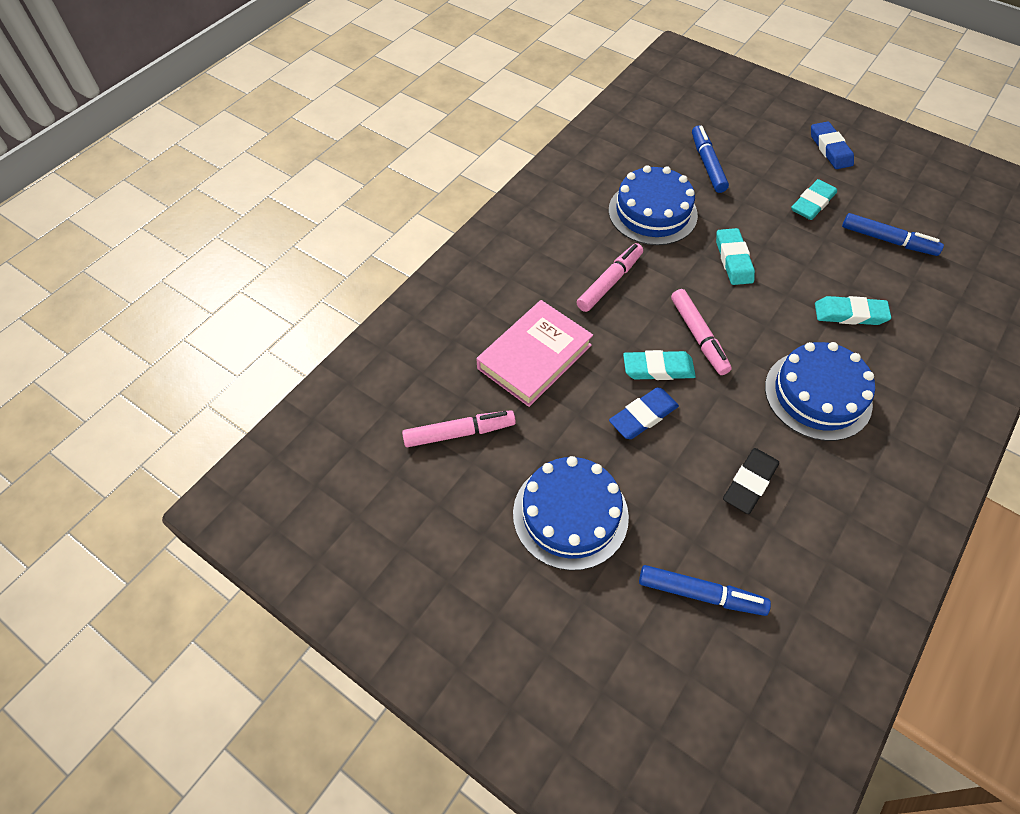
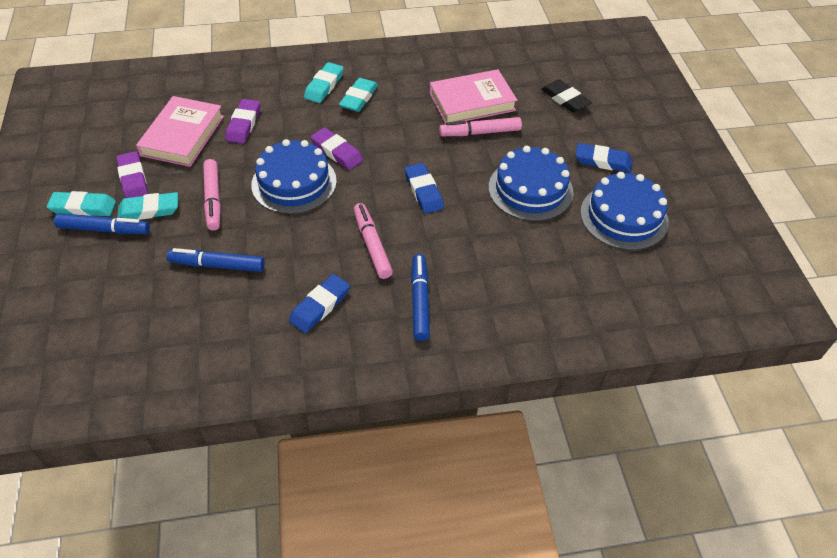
blue eraser: [609,387,679,439] [811,122,854,169] = 2 -> [289,274,350,333] [405,163,444,214] [576,143,633,173] = 3
pink book: [477,300,593,407] = 1 -> [136,96,224,167] [430,69,517,124] = 2
purple eraser: none = 0 -> [116,151,148,198] [225,99,260,144] [310,127,363,170] = 3

